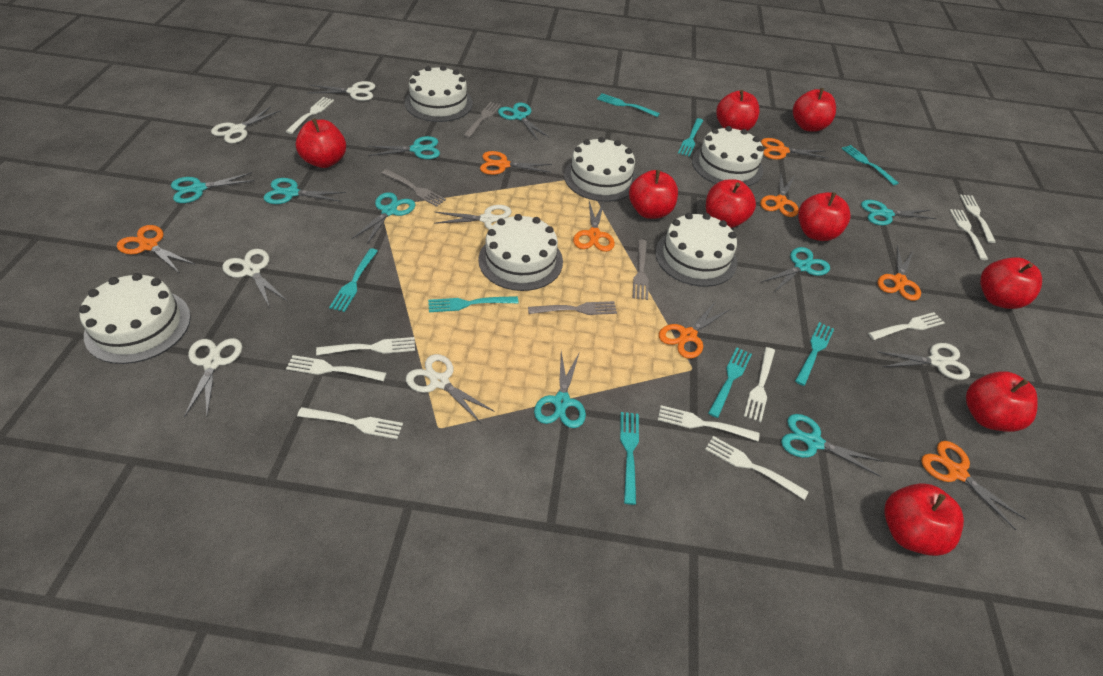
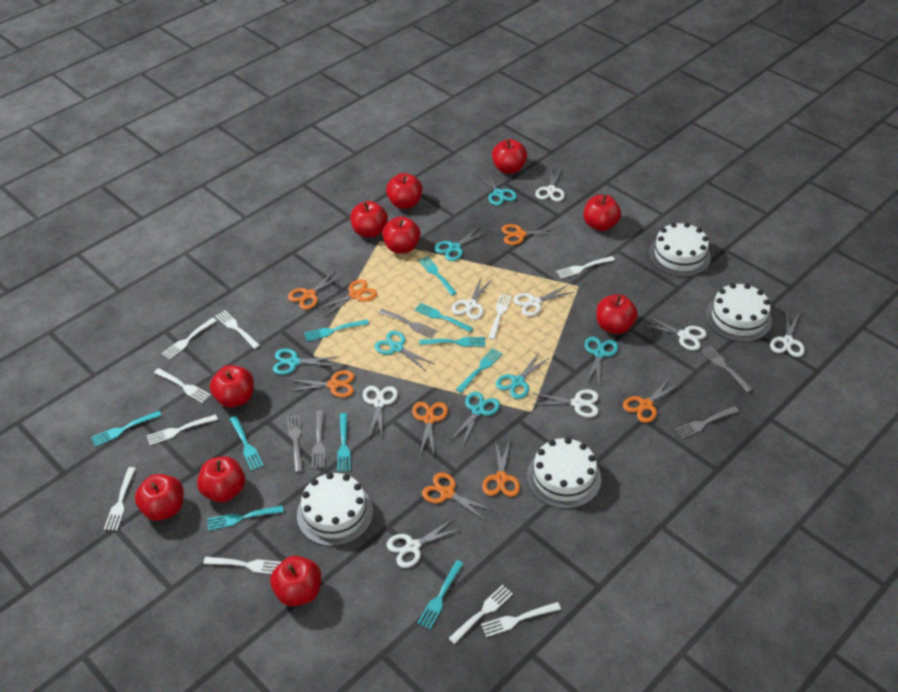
grey fork: [382,169,446,207] [463,102,501,138] [528,301,617,315] [633,240,649,300] = 4 -> [287,415,303,472] [312,410,325,468] [378,309,438,338] [675,406,739,439] [701,346,753,392] = 5
red apple: [296,118,346,168] [629,170,678,219] [706,179,756,228] [716,90,760,131] [793,88,836,132] [798,192,851,241] [884,483,964,556] [966,372,1038,432] [980,257,1042,309] = 9 -> [135,474,184,521] [197,456,245,502] [210,365,254,407] [270,556,321,607] [350,201,388,238] [382,216,421,253] [386,173,423,209] [492,139,527,174] [583,195,621,231] [596,294,638,334] = 10
turquoise fork: [329,248,378,312] [428,296,519,312] [597,93,660,117] [620,412,639,505] [678,118,703,157] [708,348,752,418] [795,322,834,386] [842,145,898,185] = 8 -> [91,411,162,447] [207,505,284,531] [230,416,264,471] [304,319,369,341] [337,413,351,472] [414,303,473,332] [417,560,464,629] [418,256,457,296] [420,337,485,347] [456,348,503,393] = 10
turquoise scissors: [171,172,254,203] [264,178,346,204] [352,192,415,245] [368,136,440,159] [498,103,549,140] [534,351,586,428] [761,247,830,292] [781,414,884,477] [861,200,937,225] = 9 -> [273,349,339,375] [375,331,434,371] [434,227,488,261] [450,392,500,445] [476,170,517,206] [496,353,549,399] [585,337,619,384] = 7
white cake: [79,273,191,364] [405,66,473,122] [478,214,563,291] [564,137,637,202] [655,213,737,287] [692,126,764,186] = 6 -> [297,472,373,546] [527,438,601,509] [649,223,711,277] [706,283,772,342] = 4
white scissors: [184,338,242,418] [211,106,280,143] [222,249,287,308] [308,81,375,101] [406,354,495,423] [434,205,511,229] [877,343,970,380] = 7 -> [363,386,398,439] [387,518,461,568] [451,277,493,320] [513,285,574,316] [531,389,599,418] [535,167,565,202] [641,315,707,350] [770,311,805,357] = 8

